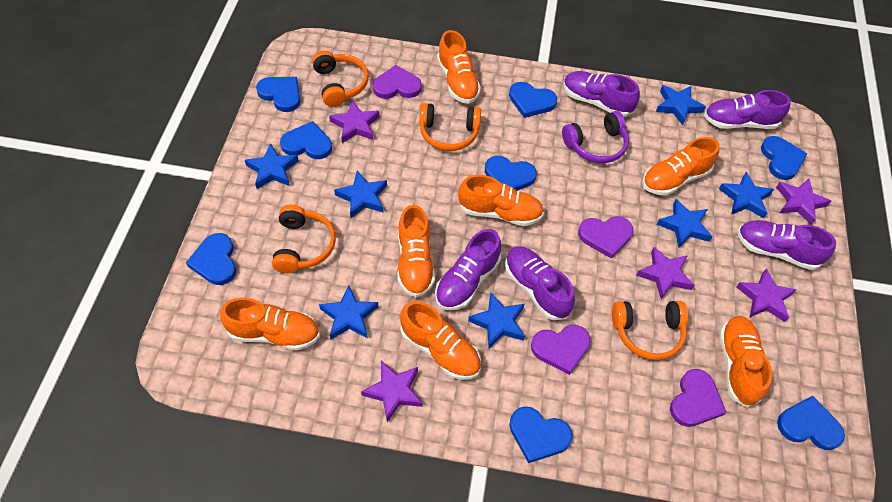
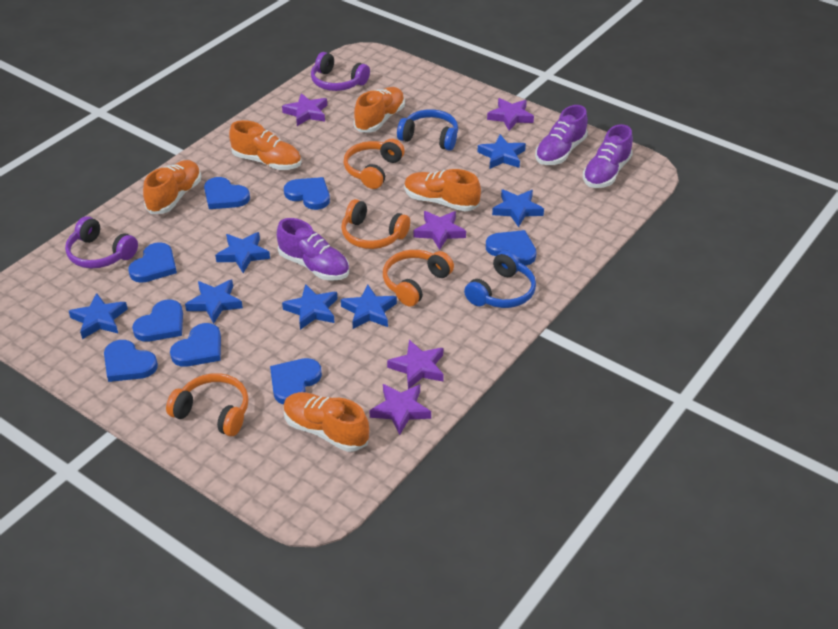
blue headphones: none = 0 -> [397,109,458,151] [464,250,536,308] = 2
orange shoe: [220,298,320,351] [398,205,435,297] [400,301,481,380] [437,30,481,104] [458,175,544,226] [642,137,720,196] [719,316,772,407] = 7 -> [143,160,201,214] [229,120,302,170] [284,392,369,452] [354,87,405,133] [404,169,481,211] = 5
purple headphones: [562,111,629,163] = 1 -> [65,216,138,268] [311,52,370,91] = 2
purple heart: [373,65,422,99] [531,325,591,375] [578,216,633,259] [670,369,726,427] = 4 -> none = 0
purple shoe: [435,229,501,310] [505,246,575,320] [563,71,640,117] [704,90,791,129] [737,220,836,270] = 5 -> [277,218,349,281] [535,105,588,165] [583,124,633,188] = 3

